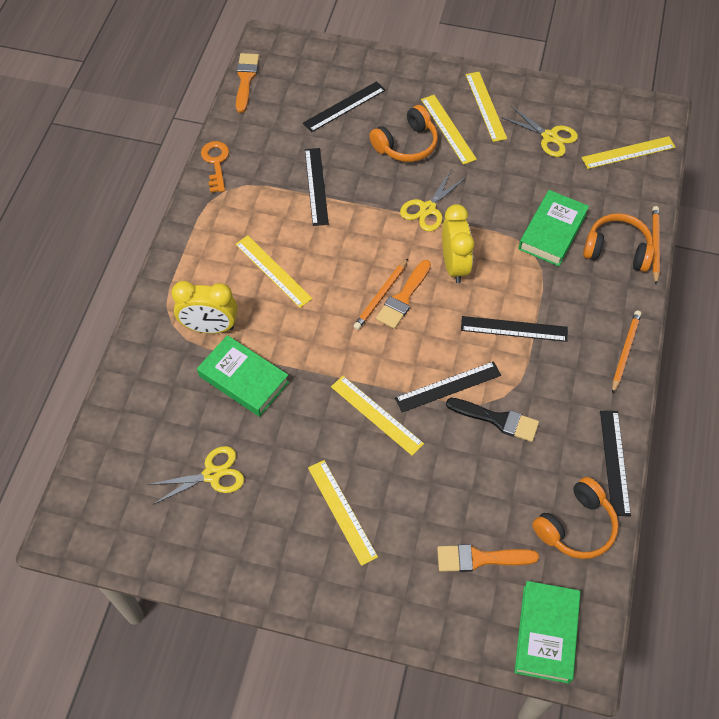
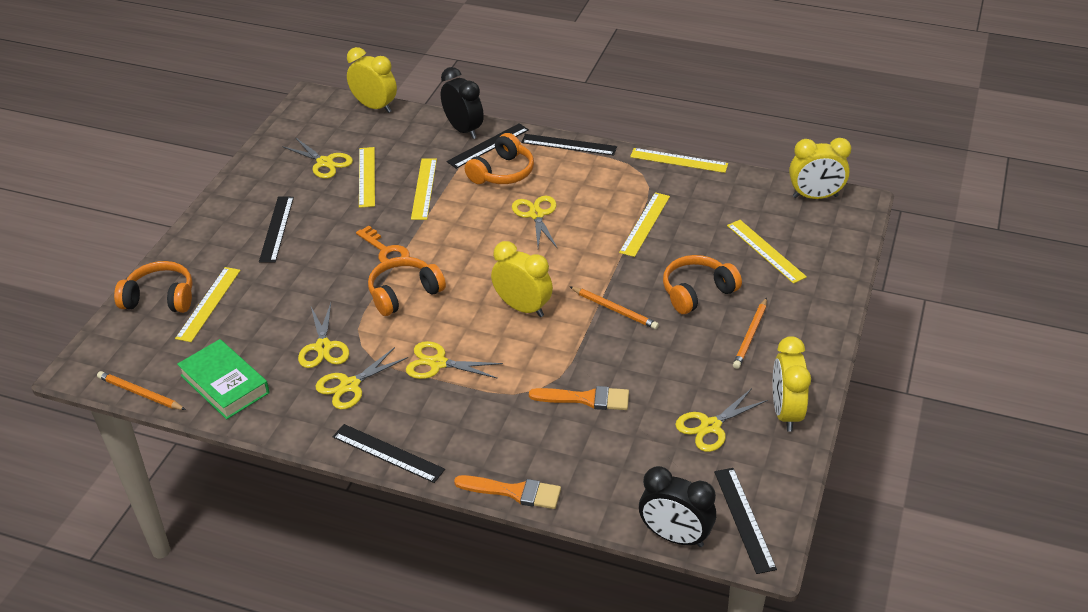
black brush: [446,398,539,442] = 1 -> none = 0
black clock: none = 0 -> [441,67,484,139] [639,466,716,547] = 2
green book: [197,335,289,417] [514,581,581,684] [518,190,589,266] = 3 -> [177,339,270,420] = 1
orange brush: [236,53,259,113] [376,260,431,329] [437,544,539,572] = 3 -> [454,475,561,509] [529,386,629,410] = 2
orange headphones: [369,105,438,162] [532,477,619,559] [583,213,655,272] = 3 -> [114,261,193,313] [368,257,446,316] [465,133,534,184] [663,255,742,314] = 4
yellow clock: [171,281,237,333] [442,204,474,283] = 2 -> [347,47,397,113] [491,241,553,317] [773,336,811,432] [789,138,851,199] = 4
yellow scissors: [147,446,244,504] [400,170,466,232] [501,106,578,157] = 3 -> [282,137,353,179] [298,303,349,368] [315,347,408,410] [406,341,503,379] [512,196,557,248] [675,388,768,452] = 6

